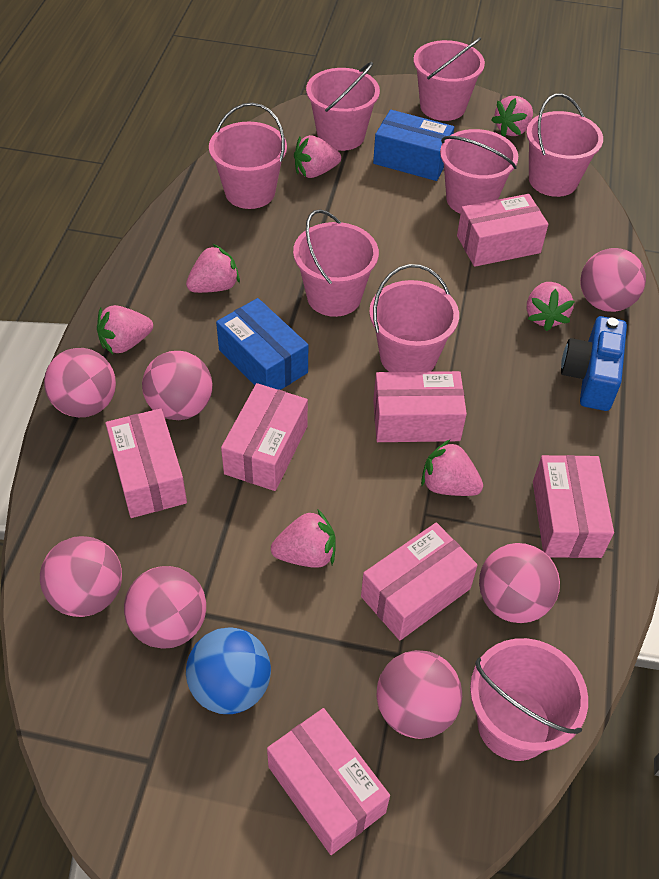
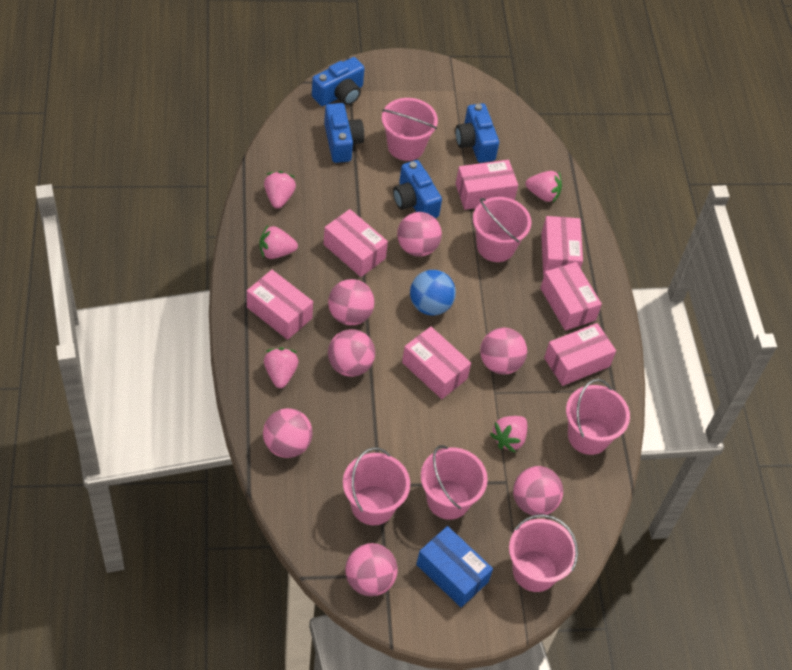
blue box: [216,298,308,390] [373,110,454,181] = 2 -> [416,526,493,607] = 1
blue camera: [561,316,627,411] = 1 -> [312,57,365,106] [324,103,364,163] [393,160,442,218] [455,103,499,163] = 4
pink bucket: [209,103,287,209] [293,209,379,317] [306,62,380,151] [369,264,459,372] [413,37,485,121] [440,129,518,214] [470,638,588,761] [526,93,603,197] = 8 -> [343,447,410,525] [382,98,438,161] [421,445,488,520] [473,197,531,262] [509,514,578,592] [566,379,630,455] = 6
pink strawberry: [97,305,153,354] [186,244,240,293] [271,509,336,568] [294,135,341,178] [421,440,483,496] [491,96,533,136] [527,282,575,331] = 7 -> [260,225,298,259] [264,171,296,209] [264,347,298,388] [490,416,527,452] [525,171,562,203] = 5

